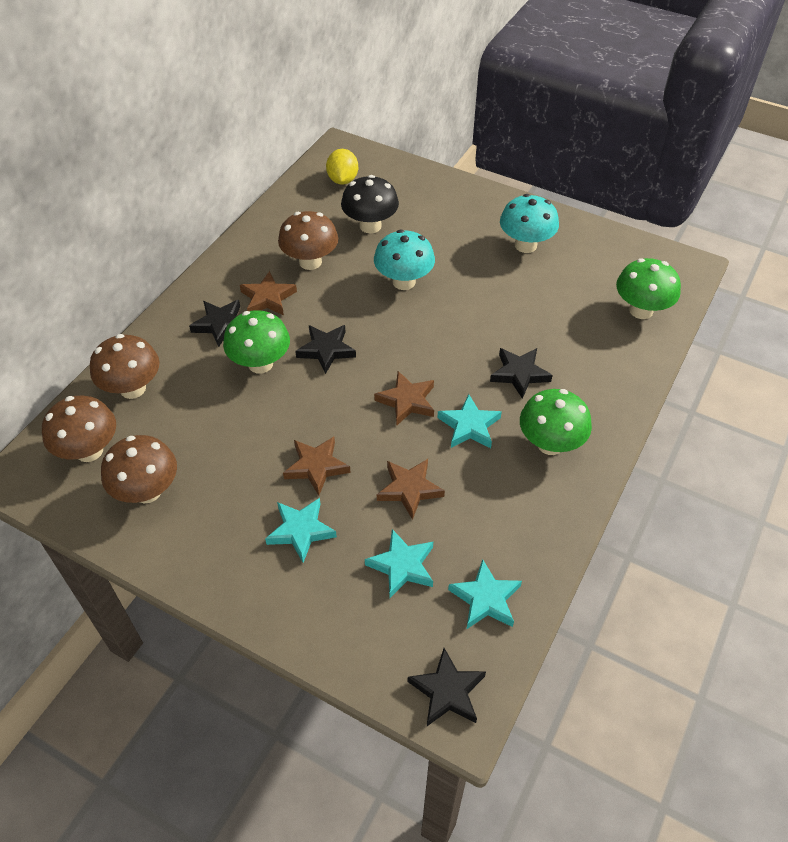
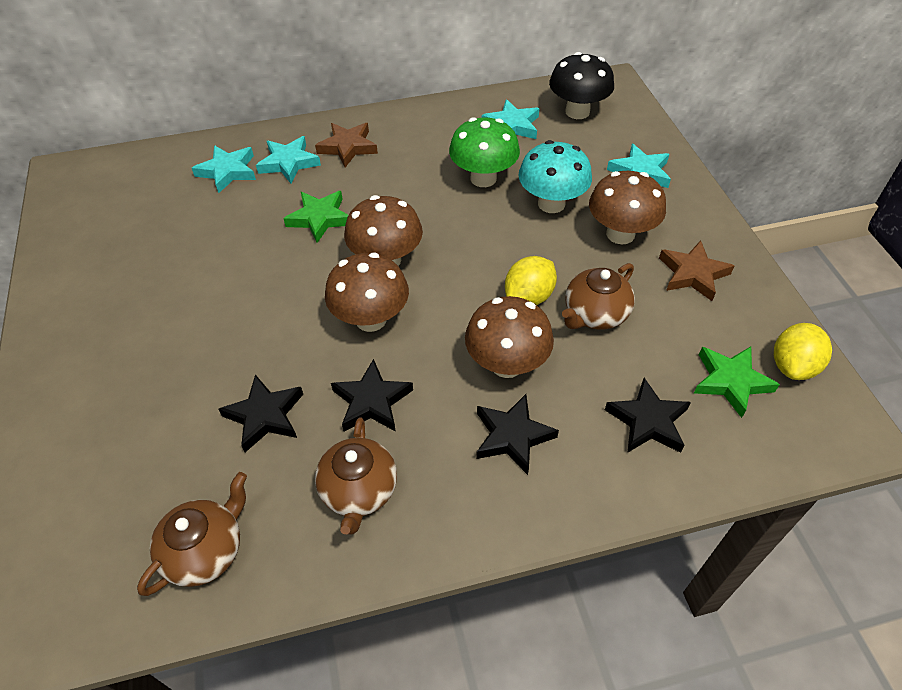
brown star: [240,271,297,316] [283,437,350,496] [374,371,434,426] [377,459,445,520] = 4 -> [315,123,378,167] [659,241,734,301] = 2
brown teapot: none = 0 -> [137,472,247,596] [315,418,397,534] [562,263,635,330] = 3
green mushroom: [223,310,290,374] [520,389,592,455] [616,258,681,319] = 3 -> [449,117,520,187] = 1
green star: none = 0 -> [283,191,348,243] [694,346,780,418] = 2
turquoise mushroom: [374,230,435,290] [500,194,559,253] = 2 -> [519,140,592,213] = 1
yellow lemon: [326,149,358,185] = 1 -> [505,256,557,305] [774,323,832,380] = 2

